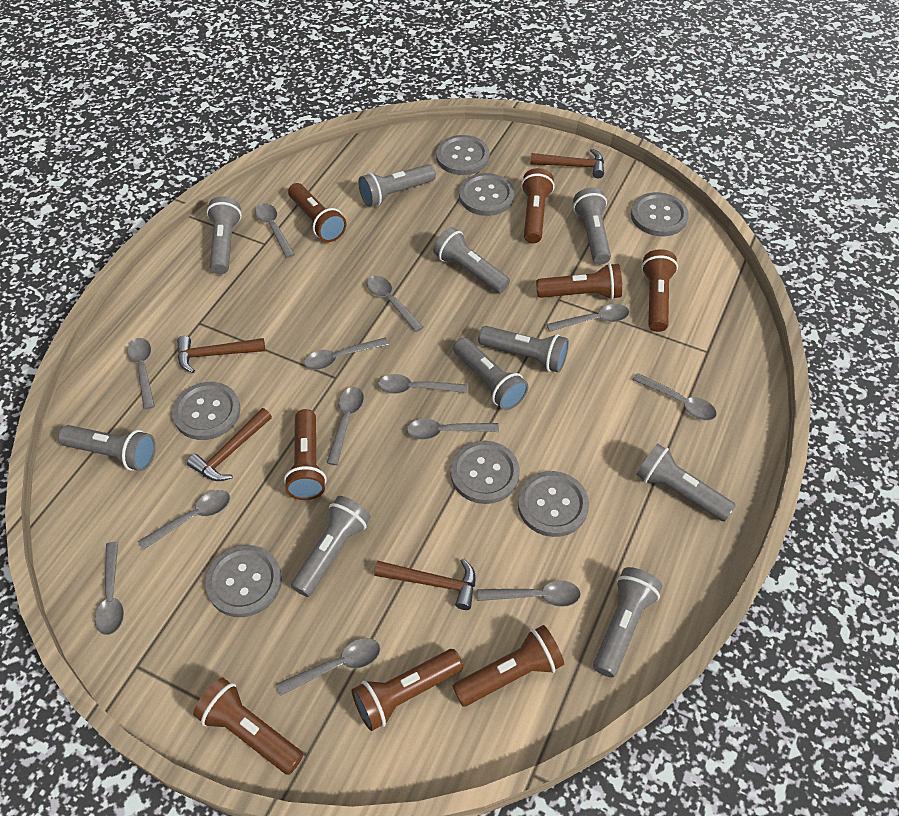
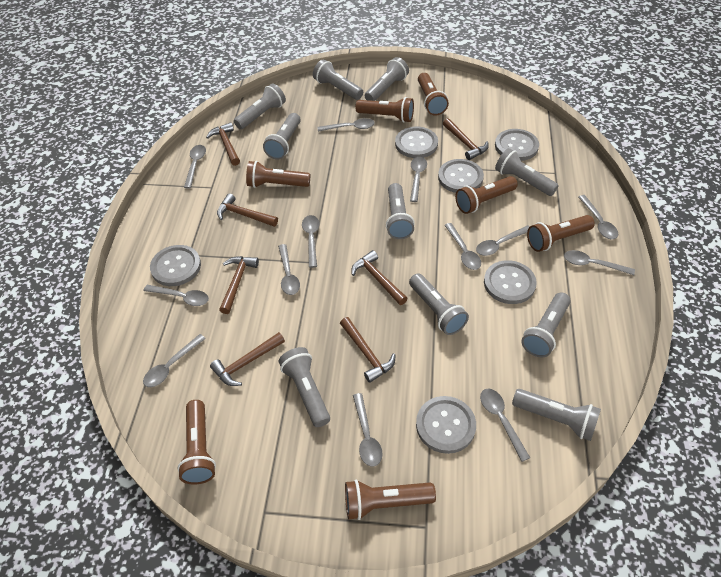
brown flashlight: [193,678,303,775] [284,409,326,500] [288,183,346,242] [352,649,463,731] [453,625,564,707] [521,168,555,243] [536,263,622,300] [641,249,678,332] = 8 -> [178,400,216,485] [246,161,310,188] [345,480,436,520] [355,97,414,123] [418,73,449,116] [455,176,518,214] [527,215,595,252] = 7
brown hammer: [177,336,265,373] [187,408,272,481] [374,558,476,610] [530,149,604,178] = 4 -> [206,122,240,166] [210,332,285,386] [217,194,278,227] [219,256,259,314] [340,317,395,383] [352,250,408,305] [443,118,489,160] = 7
grey button: [172,382,240,440] [205,545,282,617] [436,135,490,175] [450,441,520,504] [459,173,515,216] [518,471,589,537] [631,192,689,236] = 7 -> [150,245,201,286] [395,127,438,158] [416,396,476,454] [438,159,484,193] [484,260,537,304] [495,129,539,161] = 6

